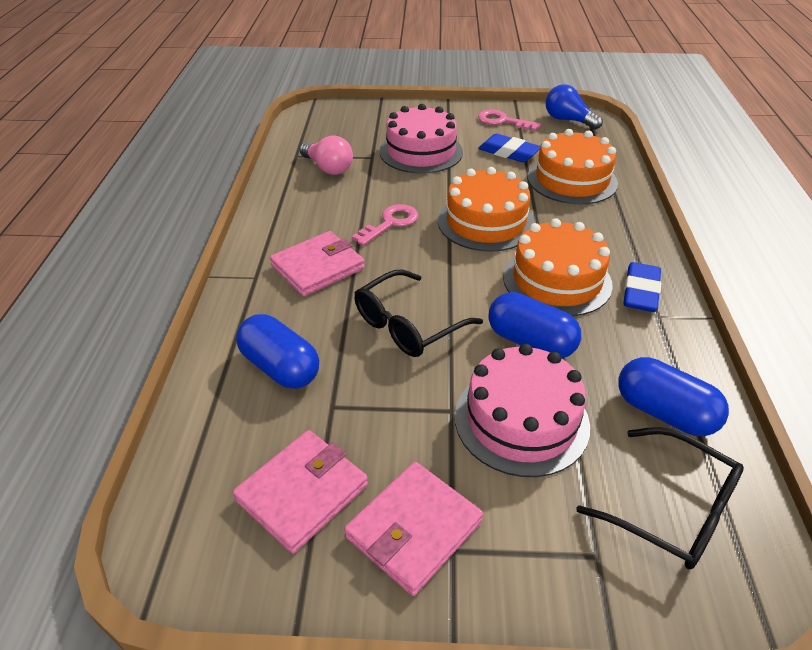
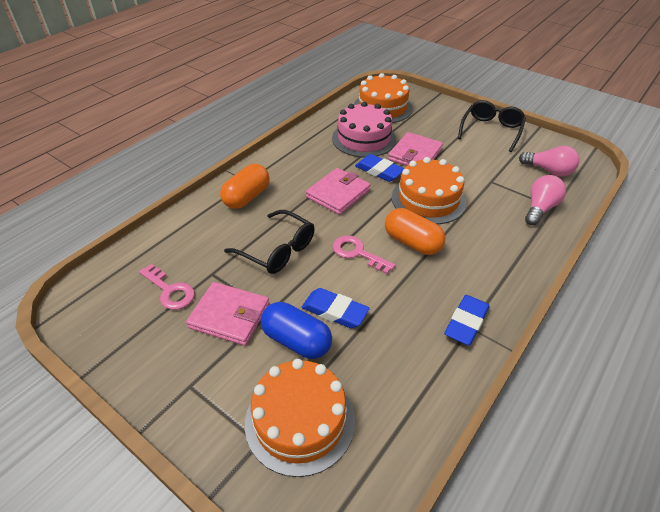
blue capsule: [236,314,319,389] [488,292,581,359] [618,357,729,436] = 3 -> [261,302,332,359] = 1
blue eraser: [478,134,540,162] [623,262,661,312] = 2 -> [302,288,370,328] [355,154,404,182] [444,295,490,345] = 3
blue light bulb: [546,84,603,130] = 1 -> none = 0
orange capsule: none = 0 -> [220,164,270,209] [385,208,446,255] = 2
pink cake: [380,104,463,174] [455,344,590,477] = 2 -> [332,102,396,158] = 1
pink light bulb: [300,135,353,175] = 1 -> [519,146,579,176] [525,175,566,225] = 2

